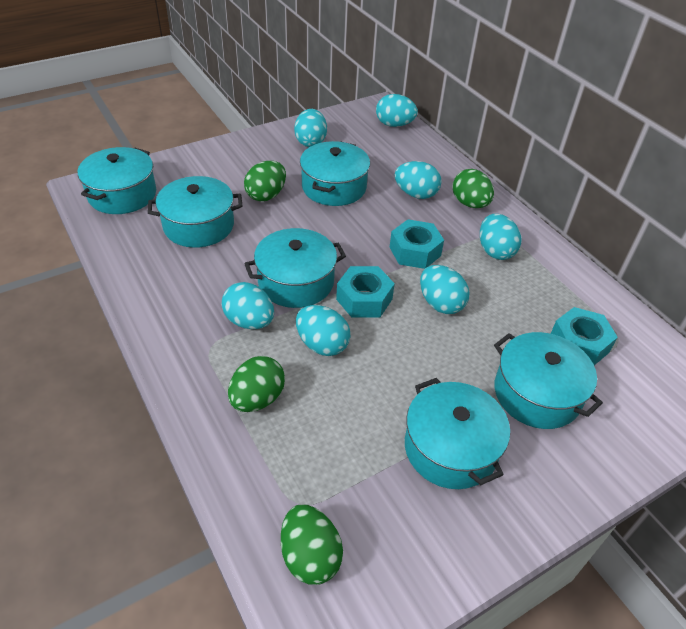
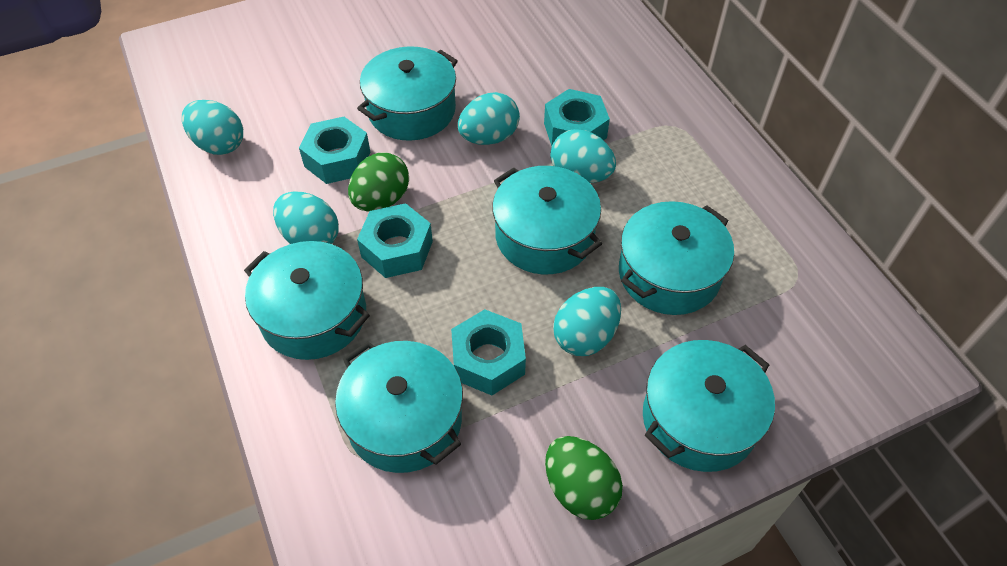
green egg: [228,356,285,412] [244,161,286,201] [281,504,343,585] [452,169,494,208] = 4 -> [348,152,409,211] [545,436,623,520] = 2
turquoise egg: [222,282,274,329] [294,109,327,147] [296,305,351,356] [376,94,418,127] [395,161,441,199] [420,265,469,314] [480,214,522,260] = 7 -> [182,100,243,155] [273,192,339,244] [458,92,520,145] [550,129,616,183] [553,287,621,356] = 5
turquoise nut: [336,266,395,318] [389,219,444,269] [551,307,618,365] = 3 -> [299,117,370,184] [357,203,433,278] [451,309,526,395] [544,89,610,146] = 4

